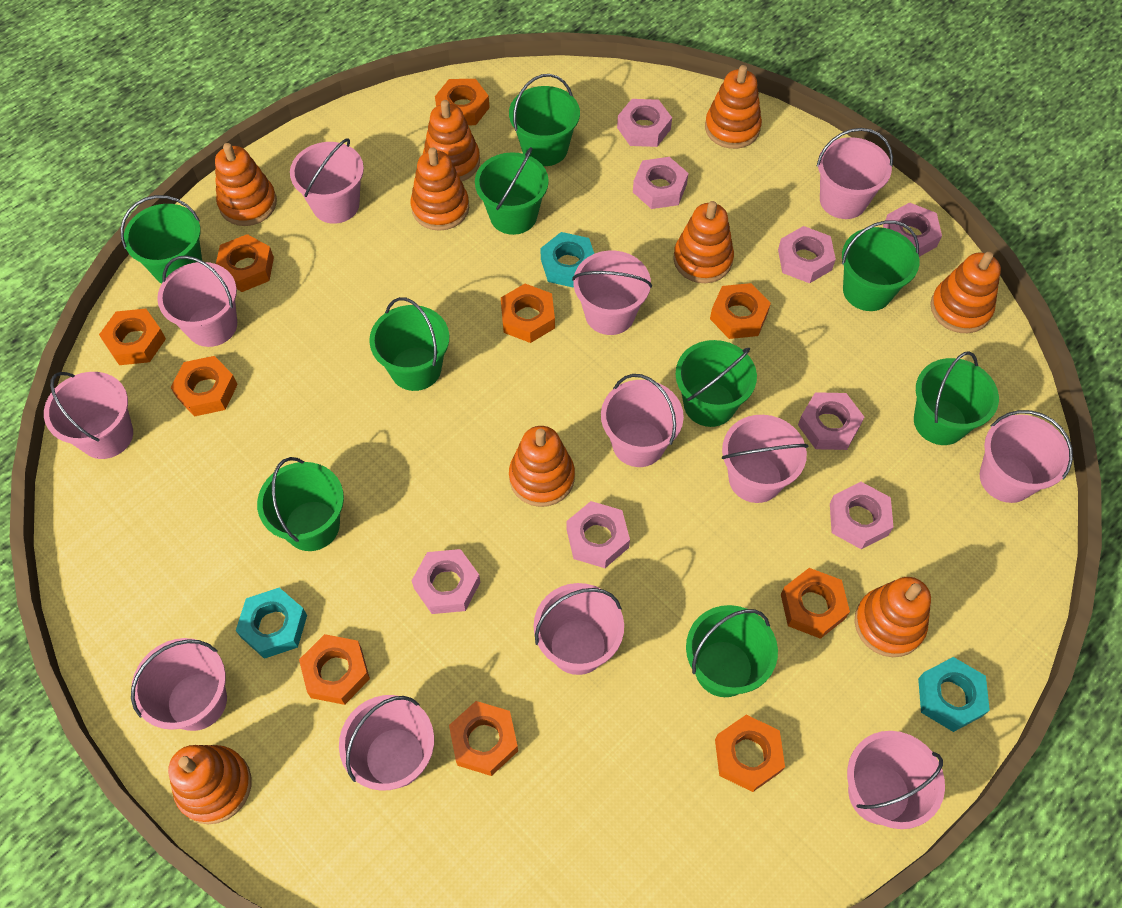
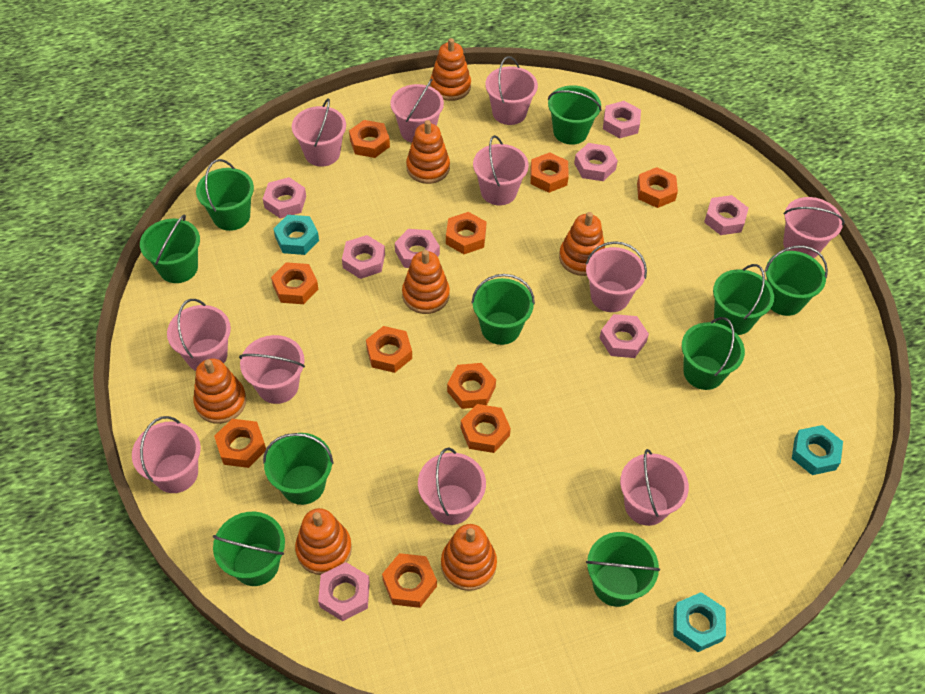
green bucket: [120,195,202,284] [257,457,344,551] [369,297,449,391] [475,147,549,235] [509,74,580,166] [676,340,757,427] [686,605,778,697] [842,221,919,311] [914,351,999,445] = 9 -> [140,215,200,283] [196,159,254,231] [213,512,285,586] [263,433,334,505] [472,274,535,345] [548,85,602,145] [586,532,660,607] [682,317,745,390] [713,264,774,335] [764,245,828,316] = 10
orange stacking toy: [168,745,252,824] [215,143,277,226] [411,147,469,231] [423,100,480,181] [509,426,575,507] [673,201,734,283] [705,65,762,149] [854,577,931,657] [930,252,1001,333] = 9 -> [193,359,247,424] [295,508,352,575] [402,250,450,314] [406,120,450,184] [430,38,471,101] [441,524,497,591] [559,212,605,276] = 7
pink bucket: [44,372,133,459] [131,638,227,731] [157,255,237,347] [290,138,364,224] [339,695,434,791] [534,583,624,675] [572,251,652,335] [601,374,684,467] [722,415,808,503] [817,128,893,219] [847,731,945,829] [980,410,1073,503] = 12 -> [132,416,201,493] [167,299,231,371] [239,335,305,404] [292,98,346,167] [390,79,444,143] [418,448,486,525] [473,135,529,205] [485,56,538,125] [586,241,647,312] [620,449,689,526] [783,197,845,258] = 11

